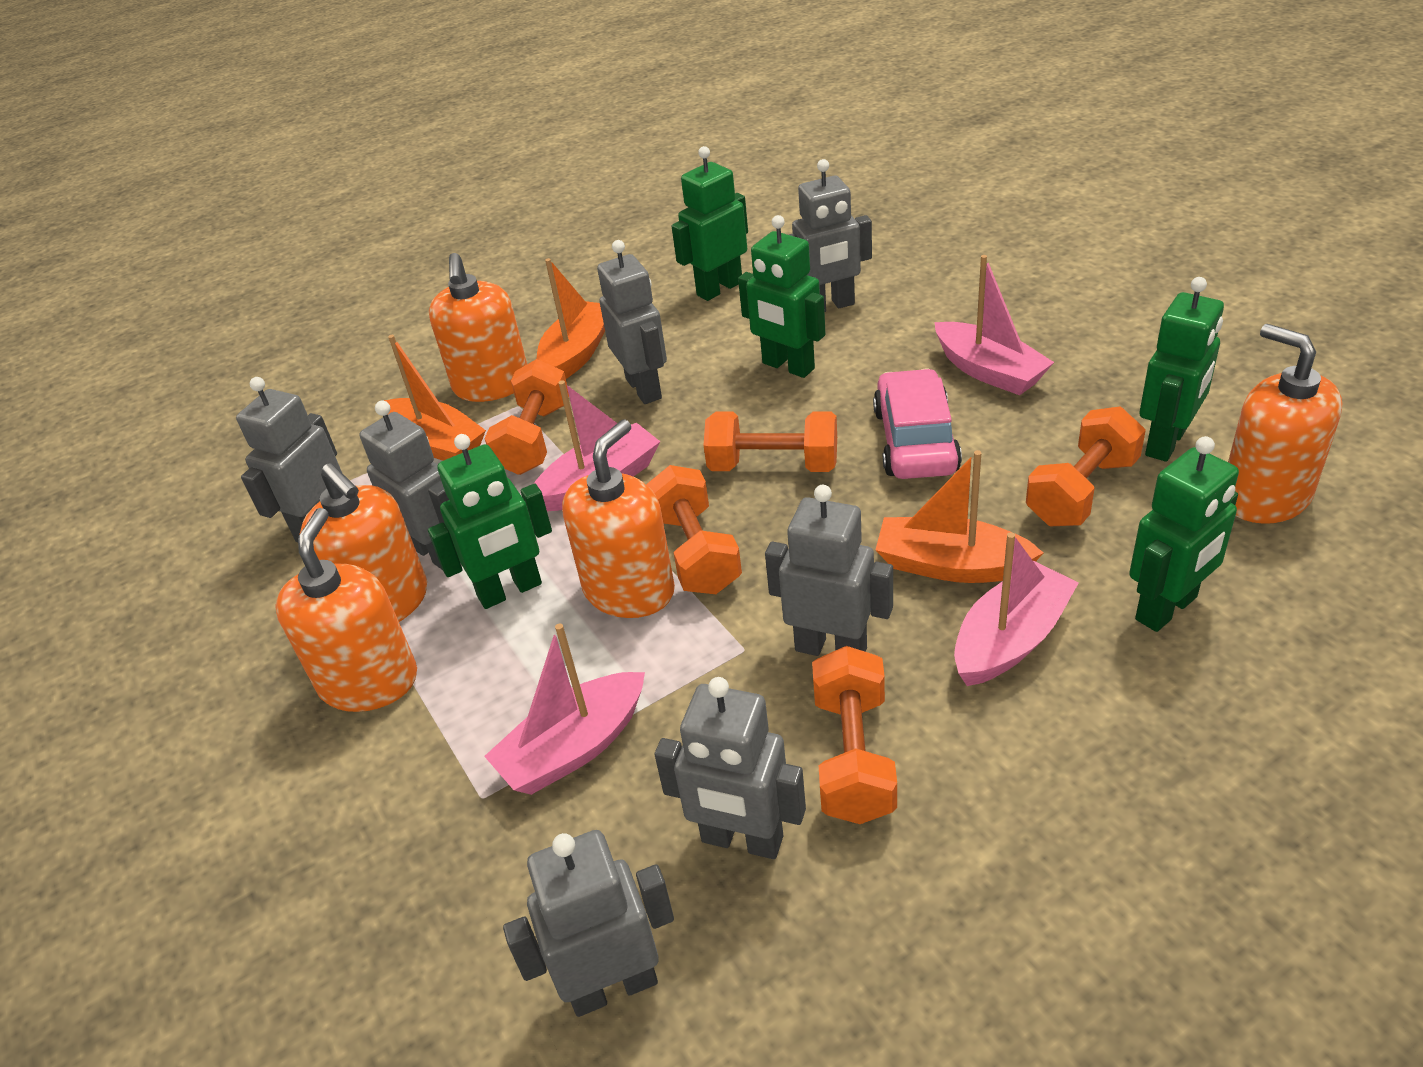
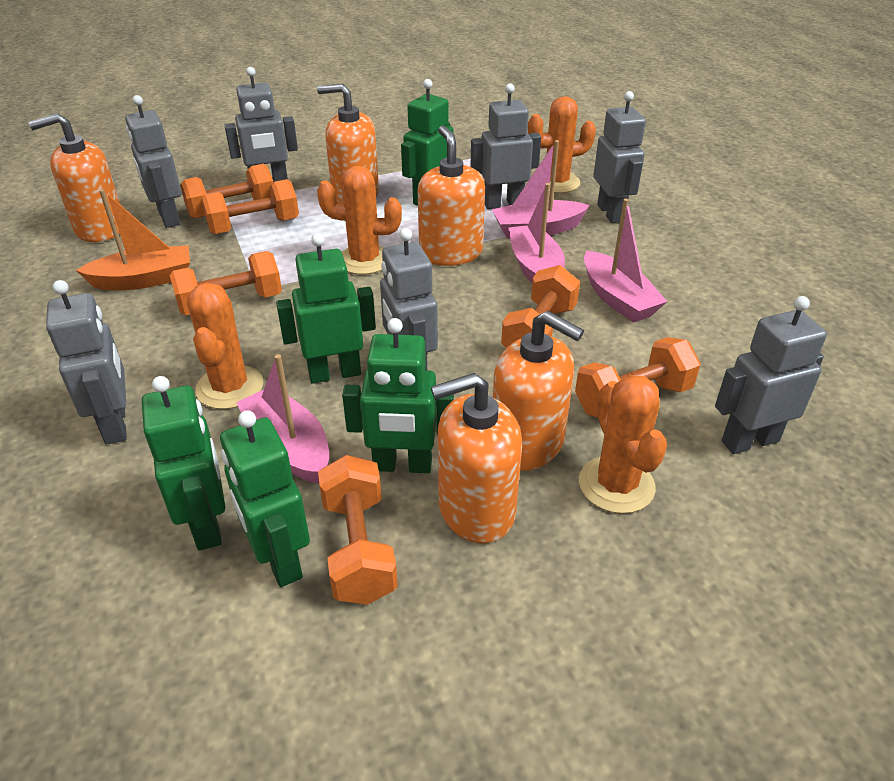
orange boat: [384,335,486,461] [537,258,605,379] [875,450,1044,583] = 3 -> [76,189,190,290] = 1
orange cactus: none = 0 -> [187,283,263,409] [317,166,402,275] [528,96,596,193] [579,375,667,514] = 4
orange dumbbell: [484,359,569,475] [646,465,742,594] [704,411,837,472] [812,646,897,824] [1026,407,1146,526] = 5 -> [170,251,282,315] [180,164,273,219] [201,179,299,234] [318,455,398,605] [501,265,580,348] [575,337,701,418] = 6
pink car: [873,369,962,479] = 1 -> none = 0

